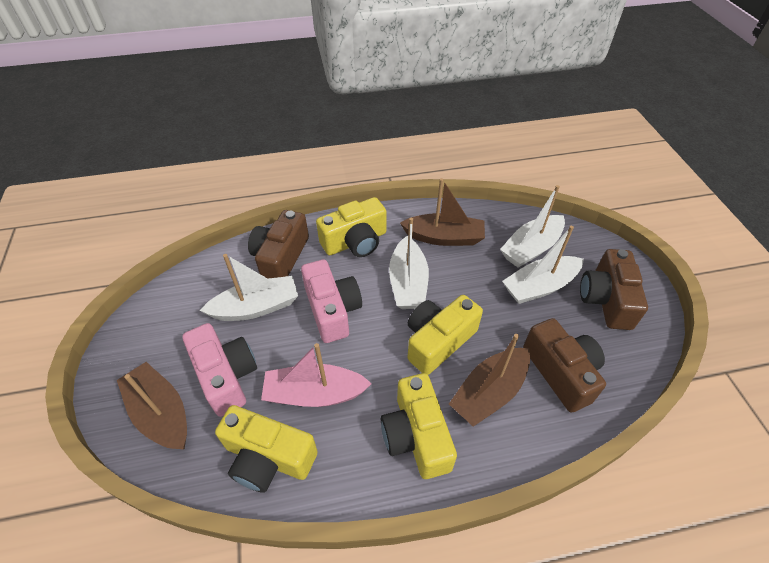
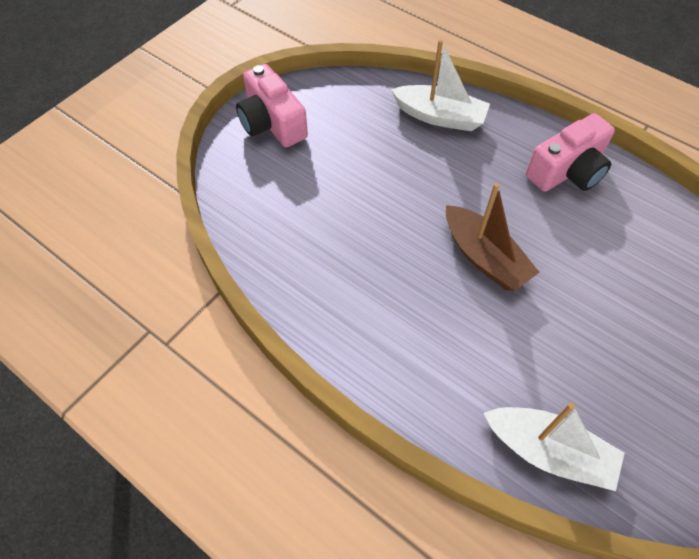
brown boat: [117,362,187,449] [400,178,485,246] [449,334,530,427] = 3 -> [446,183,539,291] = 1
brown camera: [248,210,309,278] [523,318,606,413] [580,249,648,330] = 3 -> none = 0
pink boat: [261,343,372,407] = 1 -> none = 0
white boat: [200,254,298,321] [389,218,429,309] [500,185,565,268] [502,226,584,304] = 4 -> [391,40,490,131] [483,403,625,491] = 2
yellow camera: [215,405,318,493] [316,197,387,257] [381,373,457,479] [407,295,483,375] = 4 -> none = 0

